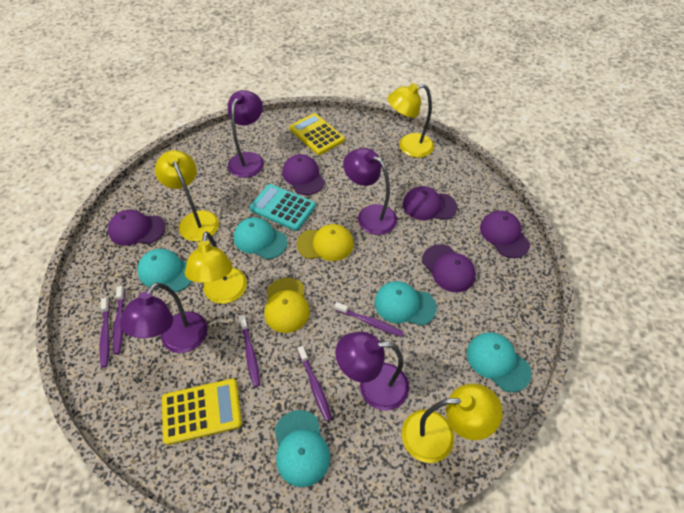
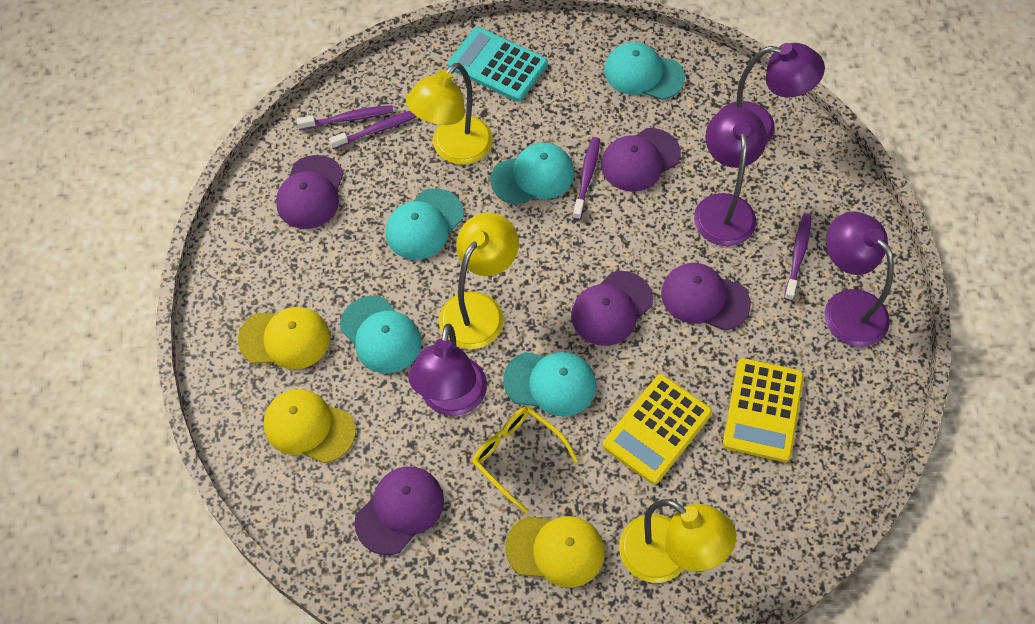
purple toothbrush: [99,298,110,368] [113,286,125,354] [239,315,260,387] [298,346,332,421] [334,302,404,337] = 5 -> [297,105,394,130] [329,111,417,149] [572,137,600,220] [784,214,812,301] = 4
yellow cap: [264,278,310,333] [297,224,354,261] = 2 -> [238,307,330,370] [264,389,356,463] [506,516,604,588] = 3
yellow glasses: none = 0 -> [472,407,578,514] = 1
yellow lamp: [155,150,219,242] [185,232,247,304] [388,83,434,158] [402,384,503,463] = 4 -> [406,63,493,165] [439,213,519,349] [619,499,736,583] = 3

